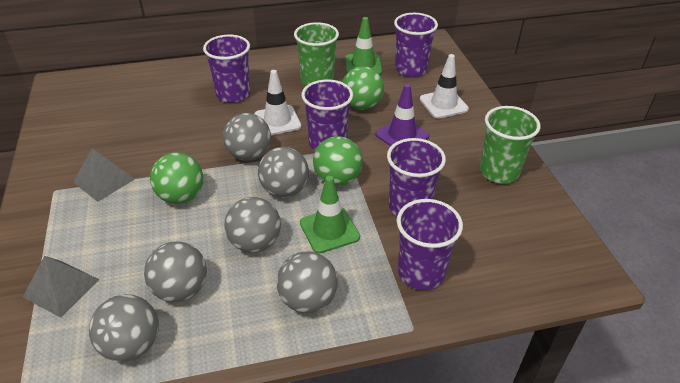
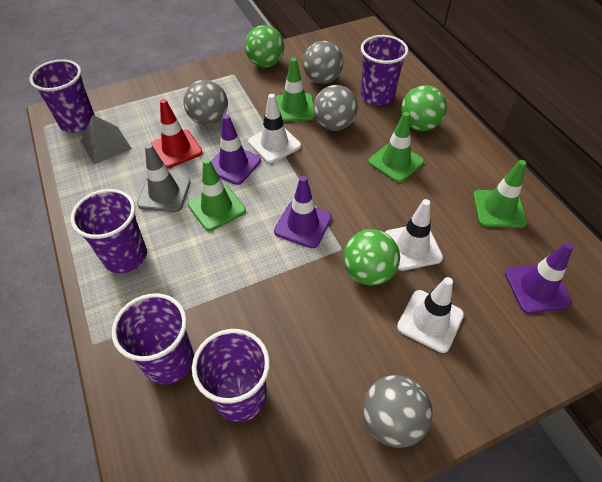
green cup: [294,22,339,86] [480,106,541,184] = 2 -> none = 0
green traffic cone: [300,176,360,253] [345,17,382,75] = 2 -> [188,158,246,231] [275,58,315,122] [368,112,424,183] [473,160,527,228] = 4
grey ball: [89,294,159,362] [144,241,207,302] [223,113,271,161] [224,197,281,253] [258,147,309,198] [277,251,338,313] = 6 -> [183,80,228,125] [303,41,343,84] [313,85,358,131] [362,375,433,448] = 4
grey pyramid: [23,256,99,318] [73,148,135,202] = 2 -> [81,115,132,164] = 1
grey traffic cone: none = 0 -> [137,144,191,212] = 1
purple traffic cone: [375,84,429,146] = 1 -> [211,114,261,185] [274,176,332,248] [505,242,573,314] = 3
red traffic cone: none = 0 -> [151,99,203,168] = 1
white traffic cone: [254,70,301,135] [420,54,469,119] = 2 -> [248,94,301,163] [385,199,443,271] [397,277,464,353] = 3

